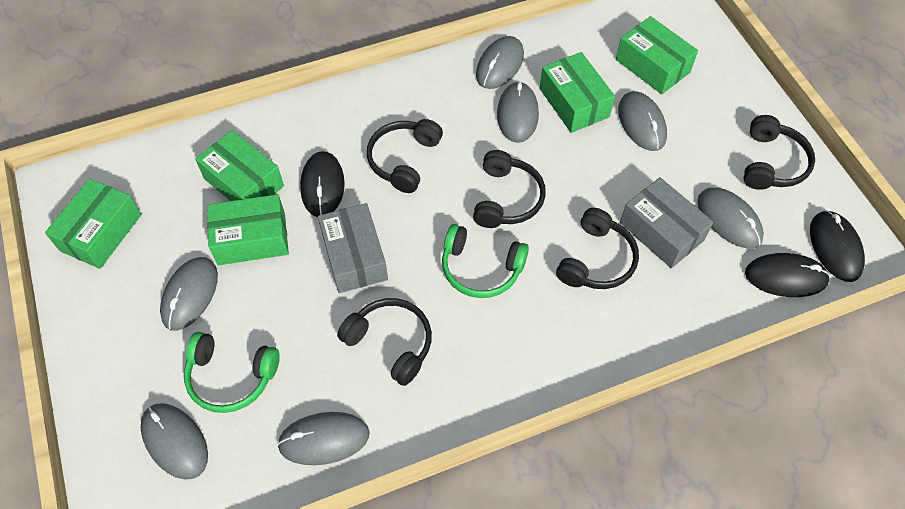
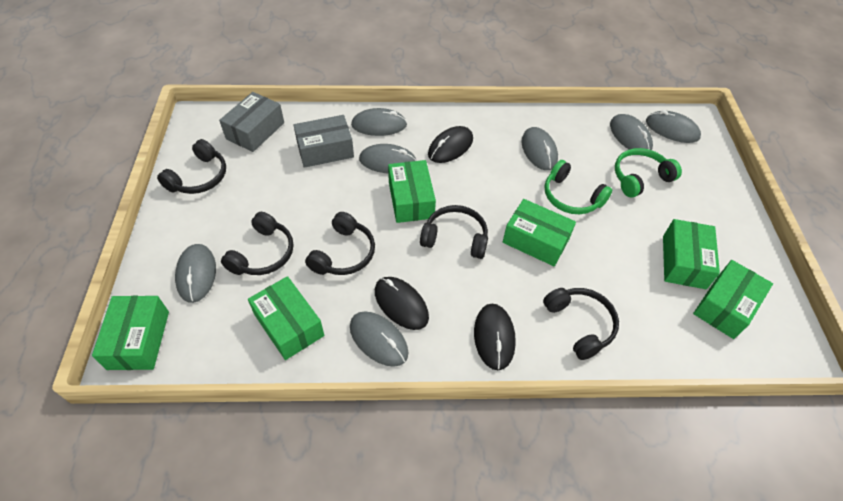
green box: [45,178,142,269] [195,130,284,201] [207,194,289,265] [540,52,615,133] [616,16,698,94] = 5 -> [92,296,169,370] [248,276,324,360] [388,160,436,223] [503,199,576,266] [663,219,720,289] [693,260,773,339] = 6

